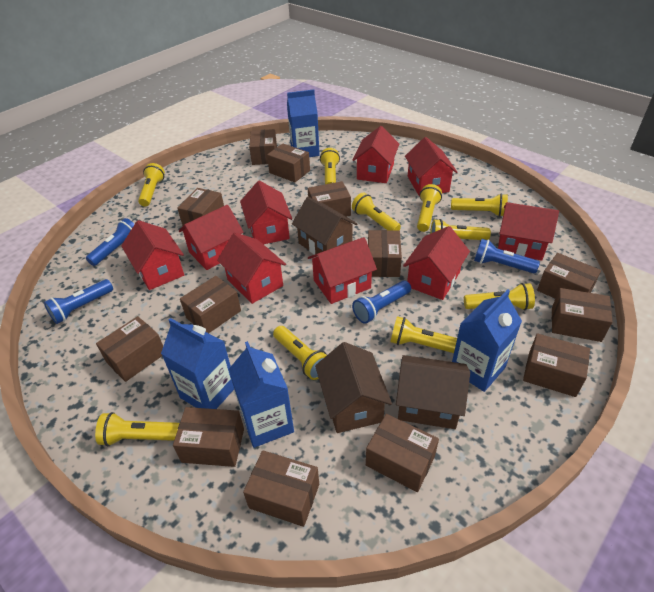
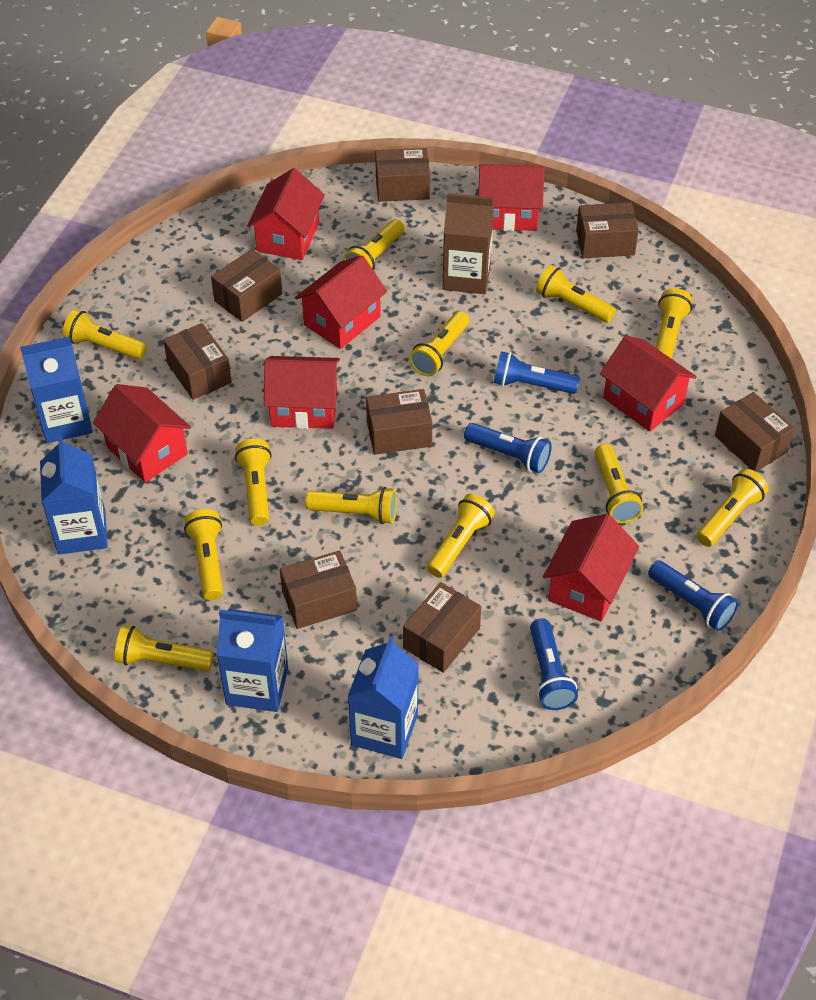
brown box: [96,316,163,382] [173,407,244,467] [177,188,224,226] [180,276,241,333] [243,450,319,527] [249,129,277,165] [267,143,310,182] [308,181,351,217] [366,414,439,492] [368,230,402,277] [523,333,590,397] [537,253,601,299] [552,288,612,342] = 13 -> [163,323,232,400] [211,249,282,322] [280,550,357,629] [366,389,432,454] [375,148,430,202] [403,582,481,673] [576,202,639,258] [715,392,795,472] = 8
brown carton: none = 0 -> [443,193,494,294] = 1
brown house: [292,197,357,255] [315,342,392,433] [396,355,470,429] = 3 -> none = 0
red house: [121,220,184,290] [179,205,244,270] [217,232,286,304] [240,180,292,244] [308,237,377,304] [353,126,399,183] [403,226,470,300] [405,137,457,197] [498,202,559,261] = 9 -> [93,384,191,483] [247,168,325,260] [264,356,340,429] [295,255,387,349] [478,164,545,231] [543,514,639,621] [600,335,697,432] = 7
yellow flashlight: [95,412,179,447] [138,163,165,207] [273,326,327,380] [320,148,340,184] [352,192,401,230] [390,316,457,353] [417,184,442,232] [430,219,491,240] [451,194,508,217] [464,283,535,310] = 10 -> [63,309,147,360] [114,625,214,671] [184,509,223,600] [235,439,272,526] [305,487,397,524] [343,219,405,270] [409,311,469,376] [427,494,495,578] [536,265,616,323] [595,444,643,523] [656,288,692,359] [697,469,769,547] = 12

